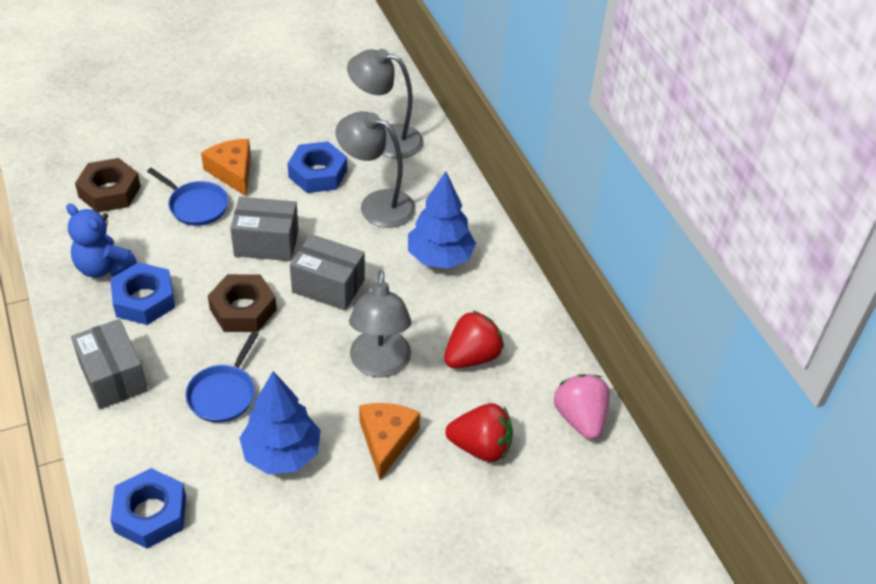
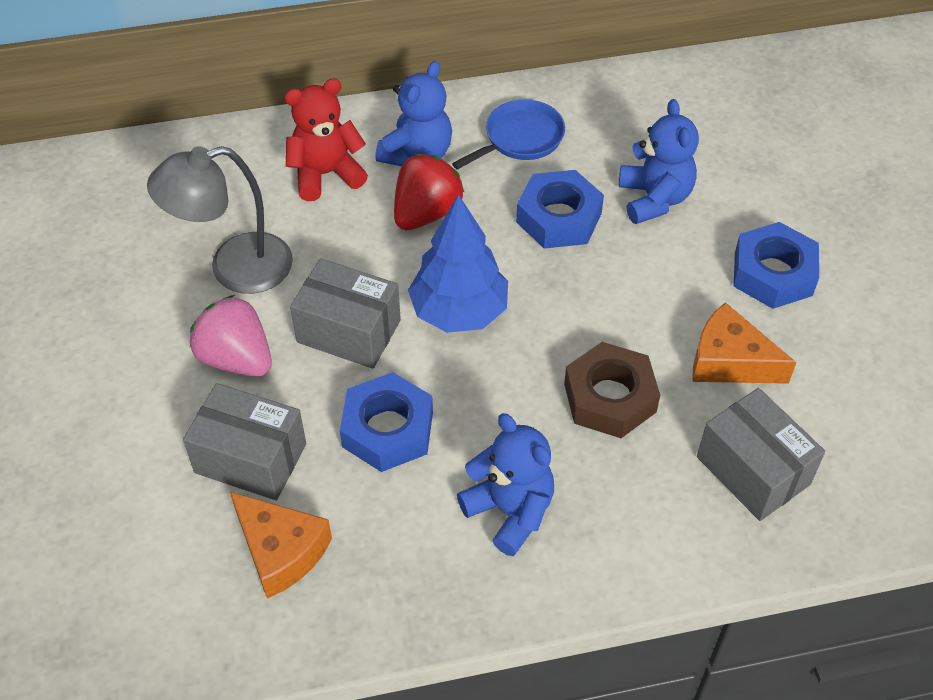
blue pan: [147,168,228,226] [185,331,259,423] = 2 -> [452,99,565,170] = 1
blue teddy bear: [66,204,137,278] = 1 -> [375,61,452,166] [457,413,554,556] [619,99,699,224] = 3
blue tree: [239,371,321,474] [408,171,476,269] = 2 -> [408,194,508,333] = 1
brown nut: [75,158,141,212] [208,274,277,332] = 2 -> [564,342,660,438] = 1
grey lamp: [335,111,415,228] [347,49,424,159] [349,271,411,377] = 3 -> [147,146,293,294] = 1
red strawberry: [444,310,504,368] [445,403,513,462] = 2 -> [394,153,465,230] = 1
red teddy bear: none = 0 -> [284,79,368,201] = 1

